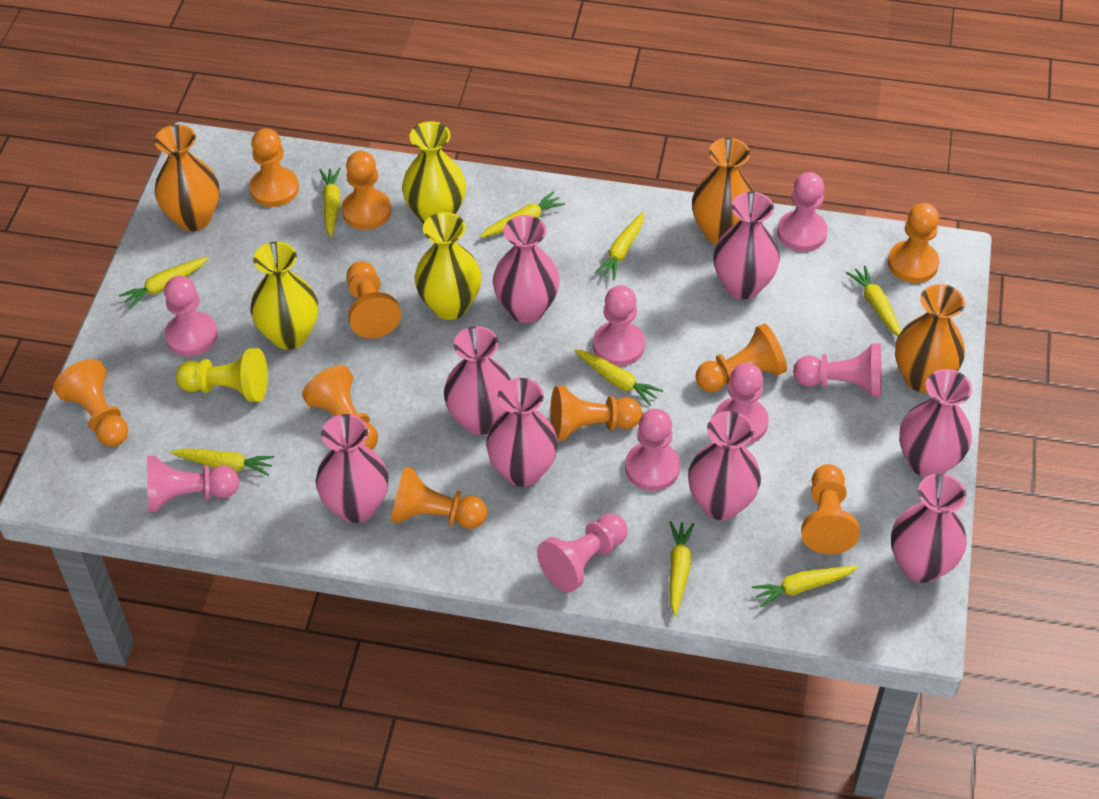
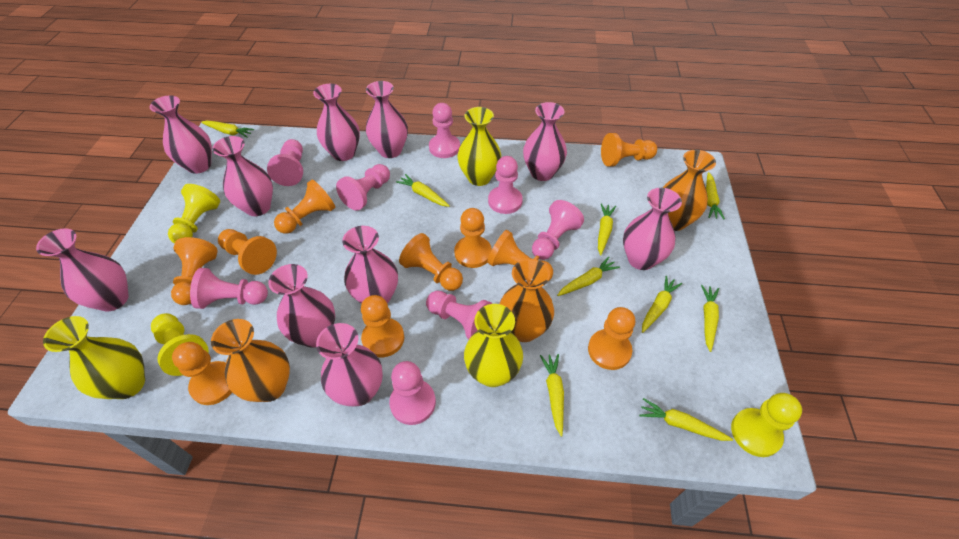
pink vase: [316,414,389,523] [444,326,511,435] [486,378,558,487] [493,215,560,323] [688,411,761,520] [713,192,780,299] [891,473,967,583] [899,369,972,477] = 8 -> [36,228,129,312] [150,95,212,174] [212,136,273,216] [268,264,335,348] [313,84,360,161] [316,323,383,406] [342,226,398,304] [366,81,408,158] [523,102,567,181] [623,188,682,270] = 10
yellow pawn: [176,348,268,402] = 1 -> [151,313,209,376] [168,184,220,243] [731,393,802,457] = 3

